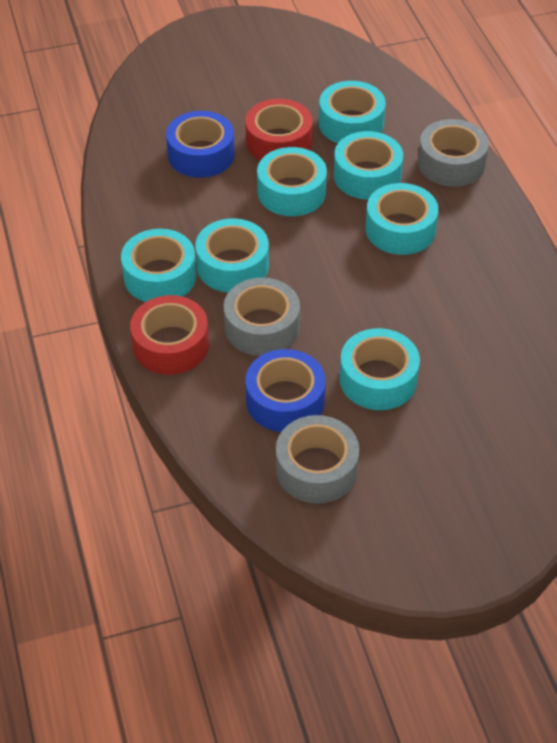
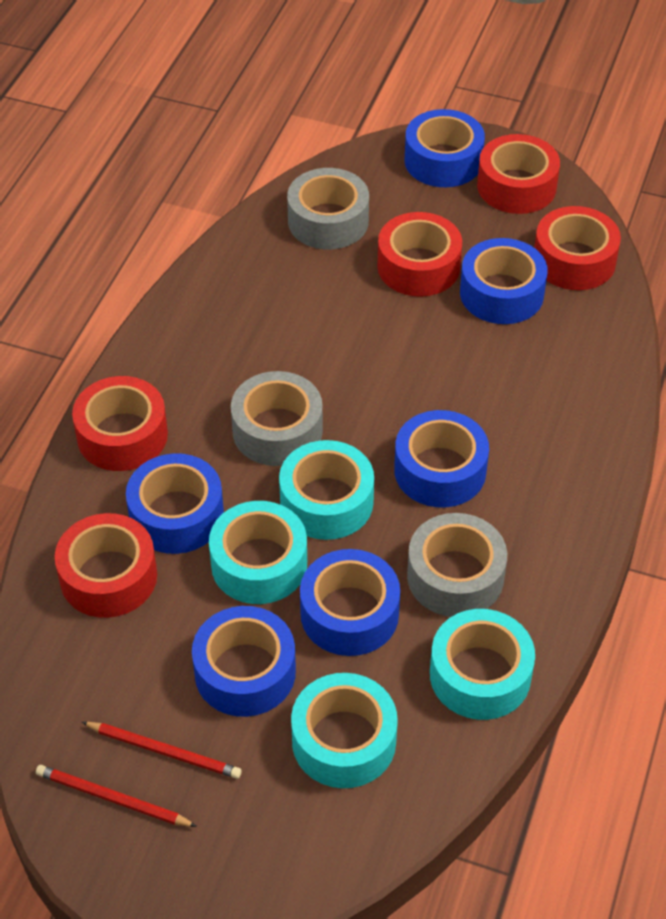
blue tape: [166,111,235,178] [246,349,326,432] = 2 -> [126,453,224,554] [192,606,296,717] [300,549,400,656] [394,410,489,508] [404,109,485,187] [460,238,548,324] = 6
red pencil: none = 0 -> [36,765,197,827] [82,722,242,779] = 2
red tape: [130,295,209,375] [245,99,312,161] = 2 -> [55,513,157,618] [72,376,168,471] [377,212,462,297] [477,134,560,214] [534,206,621,290] = 5
turquoise tape: [121,229,196,302] [196,218,269,292] [257,147,327,216] [319,81,386,143] [334,131,403,199] [340,328,420,410] [365,183,439,255] = 7 -> [209,501,307,604] [279,440,374,540] [291,673,398,788] [430,609,535,720] = 4

